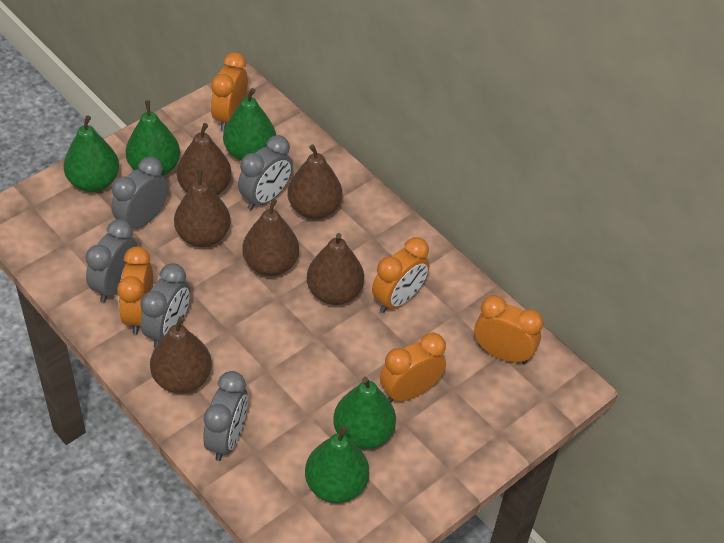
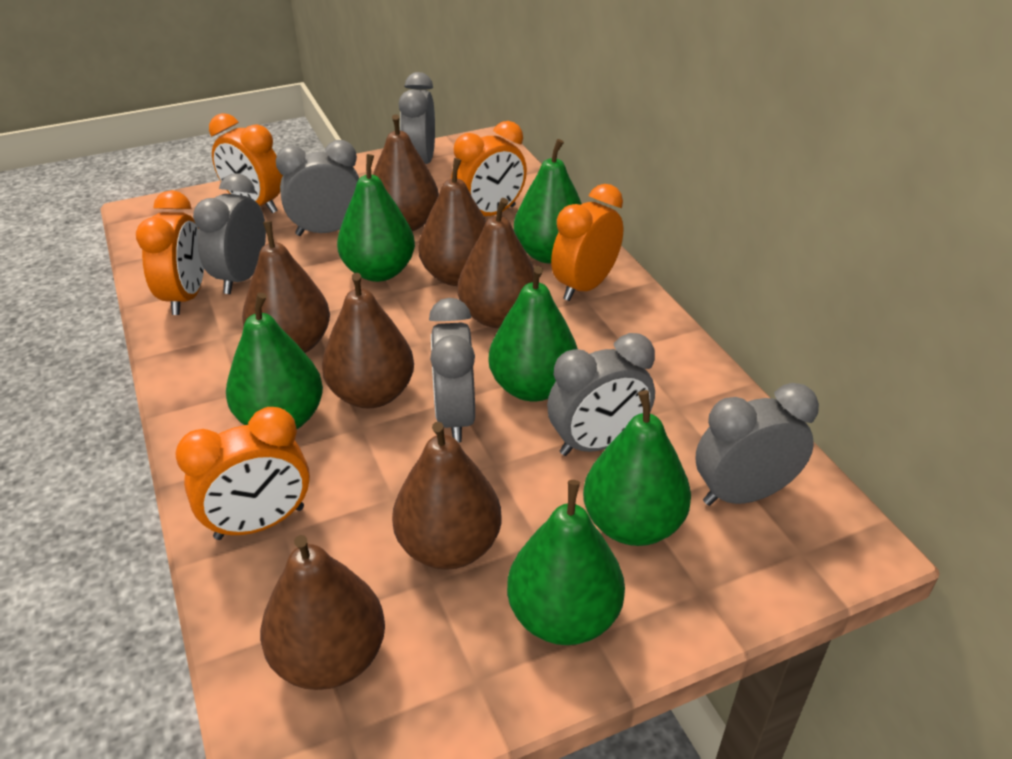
brown pear: [150,316,212,394] [174,169,231,247] [177,123,232,195] [242,199,299,276] [288,144,342,219] [307,233,364,305] = 6 -> [242,221,330,353] [260,535,385,690] [322,273,414,409] [373,114,439,231] [392,422,501,570] [418,158,486,286] [457,198,534,328] = 7
green pear: [64,116,119,192] [126,100,180,176] [223,88,276,161] [305,425,369,503] [333,377,396,450] = 5 -> [226,292,323,429] [337,154,415,282] [489,266,578,401] [507,480,625,645] [514,139,582,264] [583,390,691,546] = 6
grey clock: [85,219,137,302] [111,157,168,229] [140,263,190,348] [203,371,248,461] [238,135,293,210] = 5 -> [193,173,266,294] [276,140,359,236] [398,72,435,164] [429,298,475,443] [547,333,655,456] [695,383,819,506] = 6

